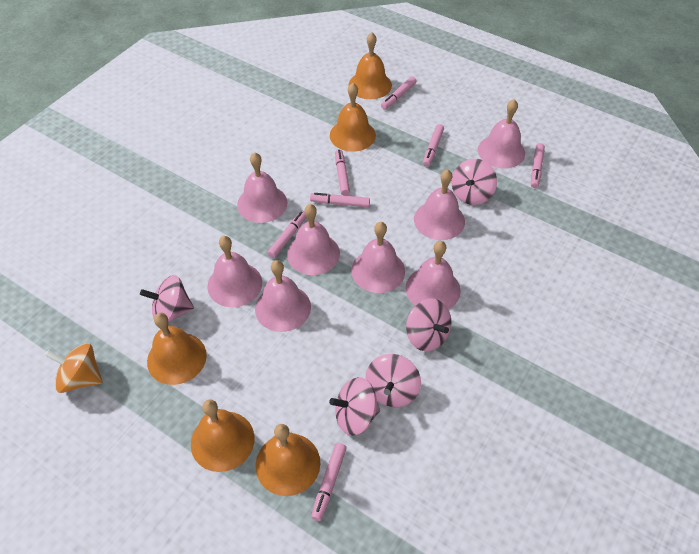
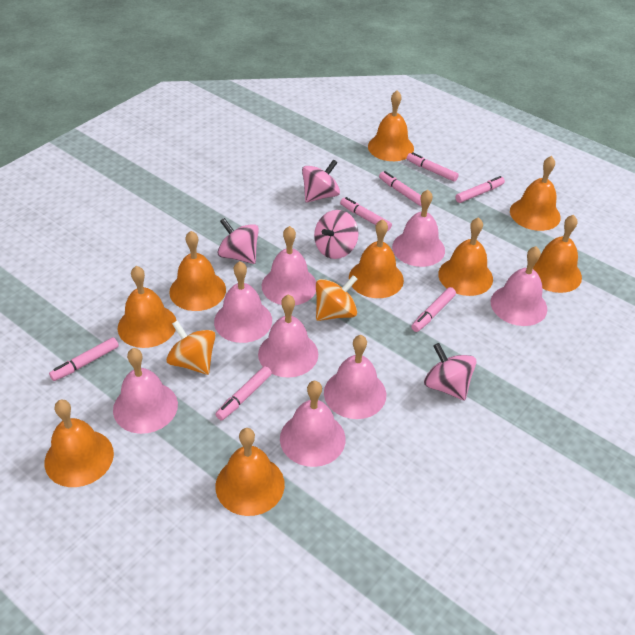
orange bell: [147,313,207,385] [191,400,255,472] [255,424,320,496] [330,83,376,152] [349,32,392,99] = 5 -> [45,400,114,487] [118,266,177,348] [169,231,226,311] [216,428,285,516] [349,219,404,298] [368,90,414,161] [438,217,493,296] [510,156,561,231] [533,215,582,293] = 9
orange spinning top: [45,343,103,393] = 1 -> [166,320,216,375] [316,275,357,321] = 2
pink spinning top: [140,275,194,323] [329,377,380,436] [365,354,421,407] [406,299,452,351] [451,159,497,205] = 5 -> [217,218,259,264] [302,159,340,203] [314,210,359,259] [424,343,477,401] = 4

